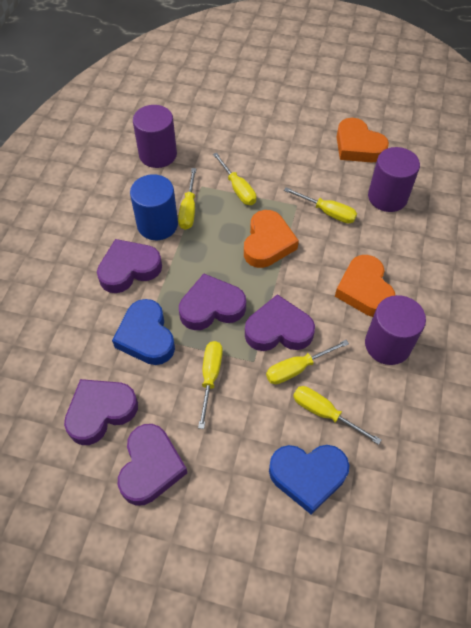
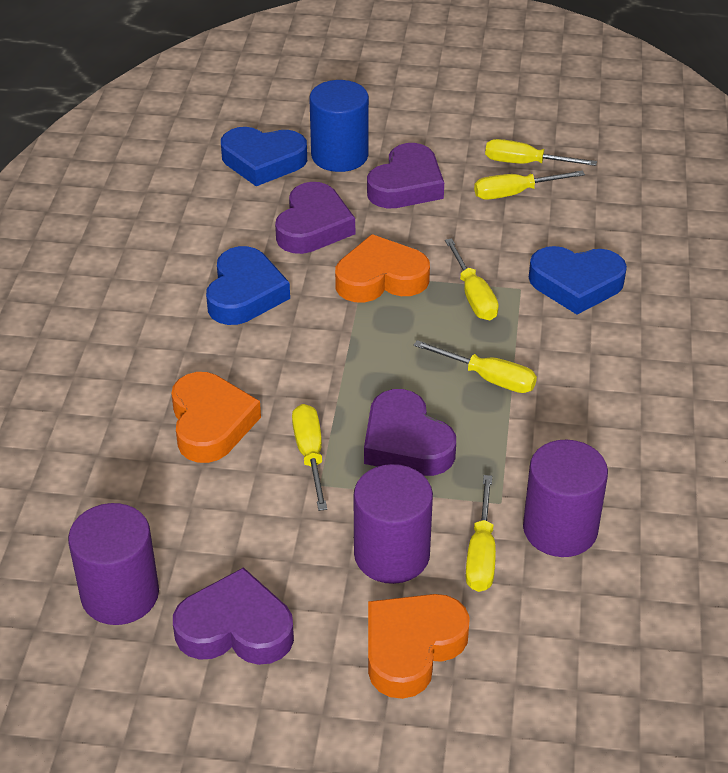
blue heart: [112,299,175,365] [269,445,349,514] = 2 -> [206,246,290,325] [221,127,307,186] [529,246,627,315] = 3
purple heart: [64,379,138,445] [97,239,162,293] [118,424,187,506] [179,274,246,330] [245,294,315,351] = 5 -> [173,567,294,665] [275,182,355,254] [364,389,456,476] [367,143,444,208] = 4

